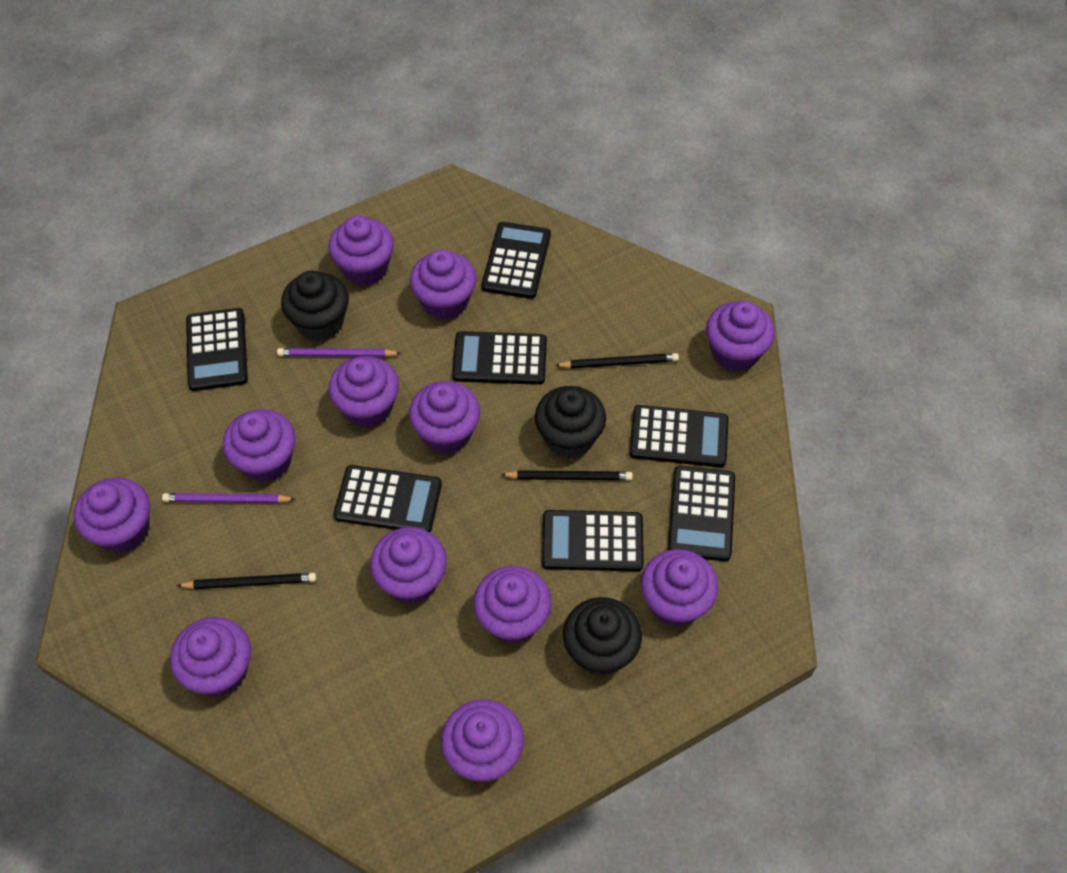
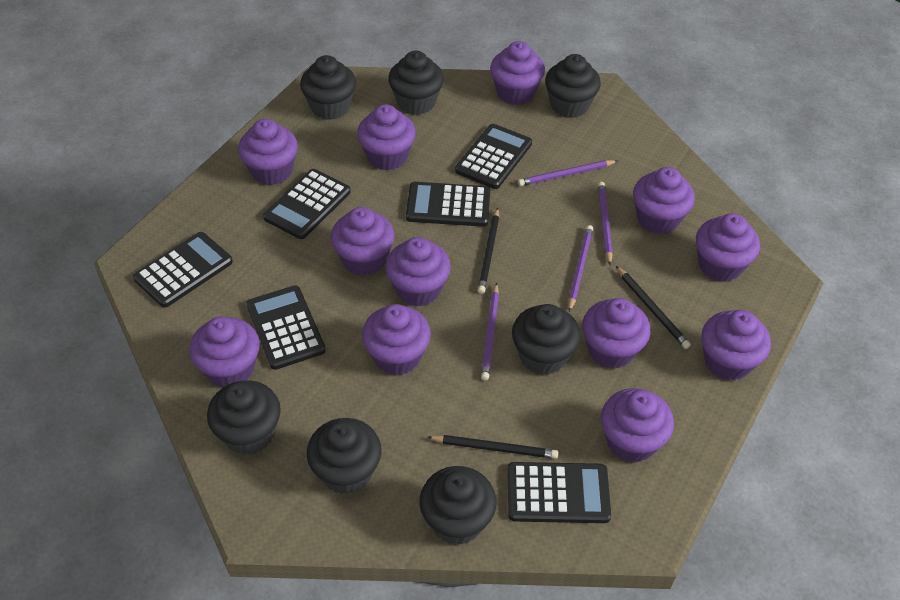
black calculator: [186,308,248,391] [334,465,442,532] [452,331,547,385] [482,222,551,299] [542,510,644,572] [630,405,729,467] [668,466,735,561] = 7 -> [133,232,233,308] [247,285,326,370] [263,169,351,239] [406,182,490,227] [455,124,532,189] [507,462,611,523] = 6
black cupcake: [281,271,349,342] [535,386,606,459] [563,597,642,676] = 3 -> [207,380,281,455] [300,55,356,120] [307,418,382,494] [388,51,444,115] [419,466,497,545] [512,304,580,375] [545,54,601,118] = 7
purple pencil: [162,493,295,503] [277,348,401,357] = 2 -> [481,283,499,381] [518,160,617,186] [568,225,593,312] [598,182,613,265] = 4

